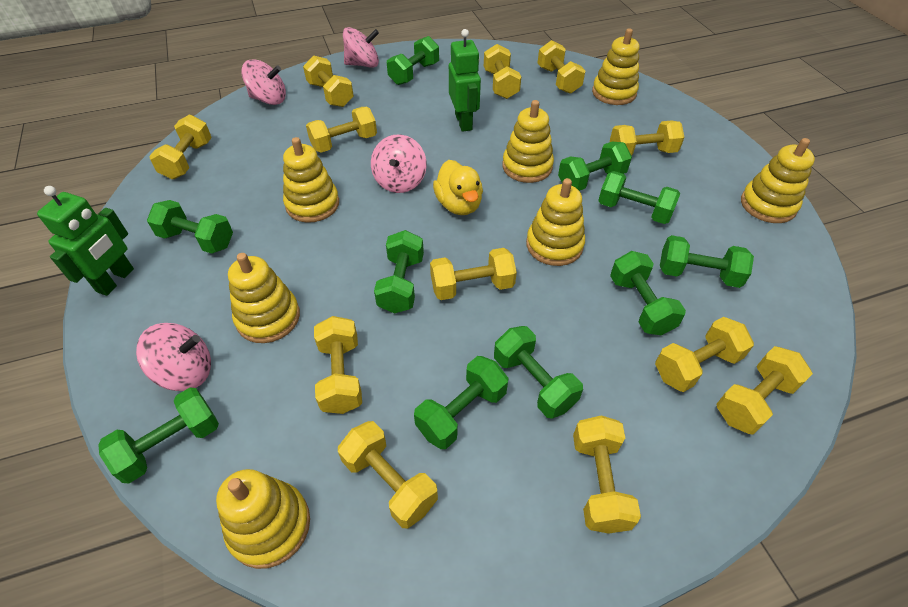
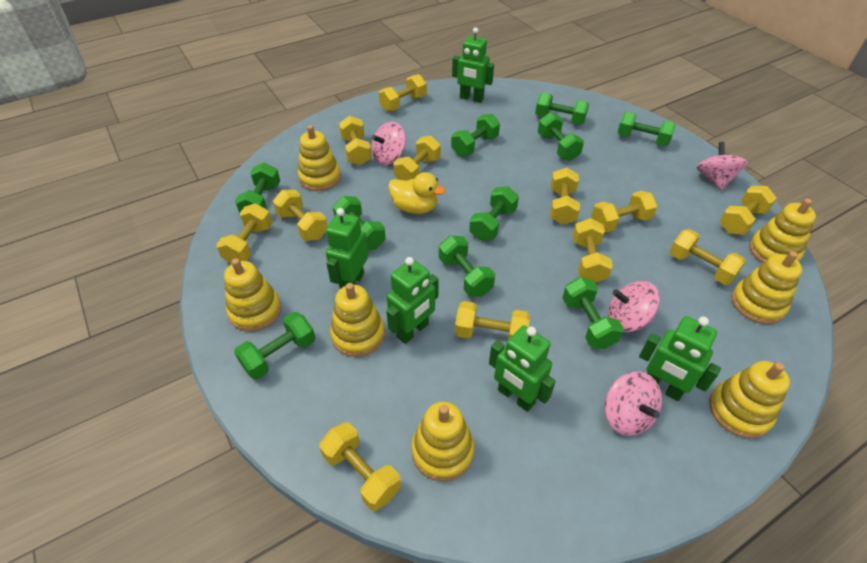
green robot: [37,186,134,296] [449,29,481,132] = 2 -> [326,208,368,289] [386,257,439,344] [452,27,494,103] [489,325,556,412] [639,316,721,401] = 5

